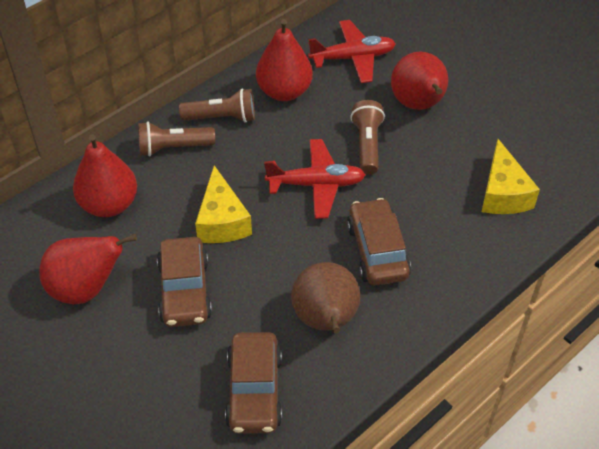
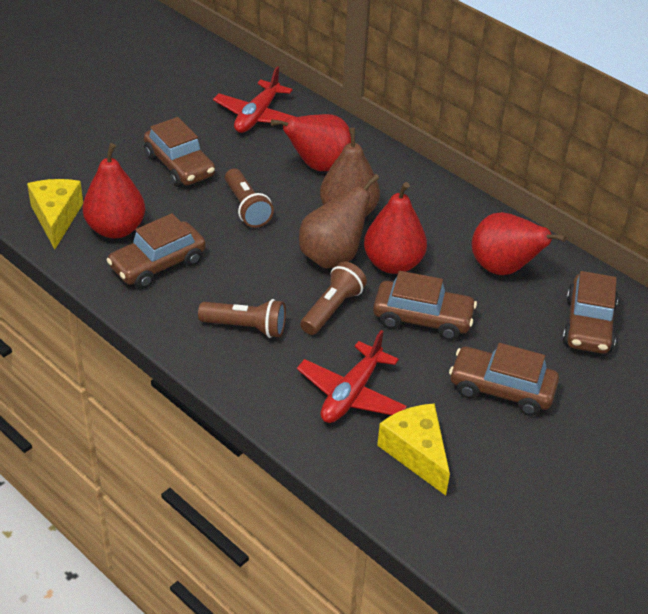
brown car: [157,237,212,327] [225,332,282,434] [347,198,411,286] = 3 -> [106,213,206,289] [144,117,215,187] [373,271,477,340] [449,343,559,416] [562,271,618,354] = 5
brown pear: [291,262,360,333] = 1 -> [299,174,380,269] [320,128,380,217] = 2

